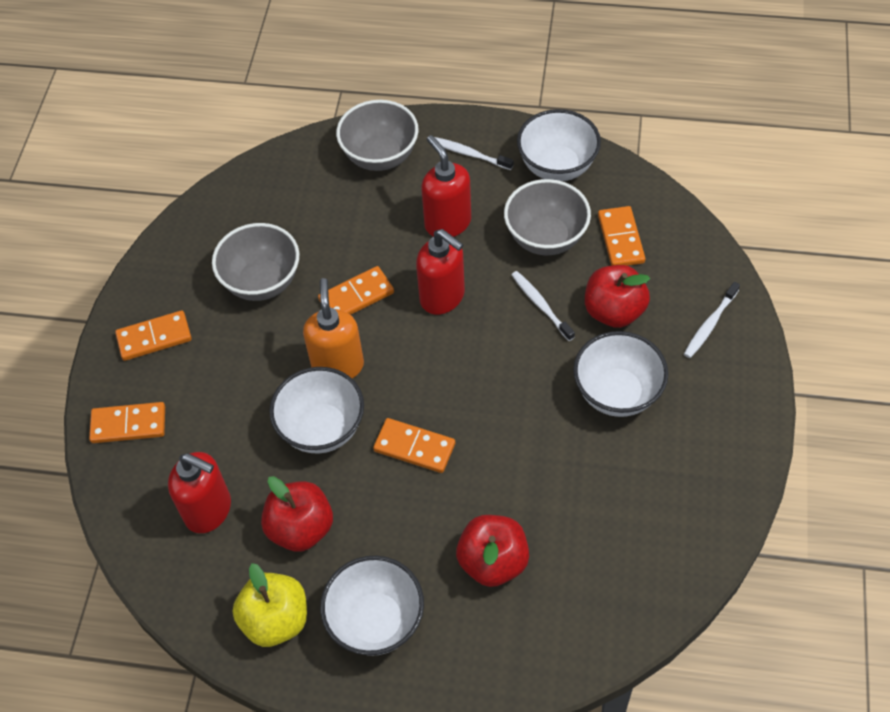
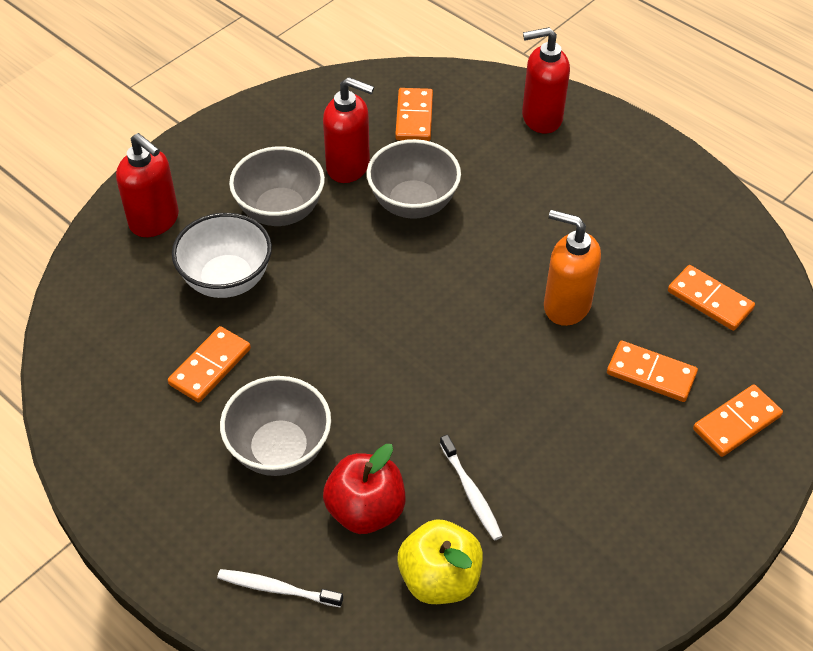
red apple: [261,476,333,552] [456,515,529,587] [585,265,650,328] = 3 -> [323,444,405,534] = 1
white bowl: [269,367,364,454] [320,556,424,656] [517,109,601,181] [573,331,668,417] = 4 -> [172,213,272,298] = 1
white toothbrush: [435,137,513,170] [512,271,575,341] [684,282,740,358] = 3 -> [217,569,343,607] [440,435,503,541] = 2

